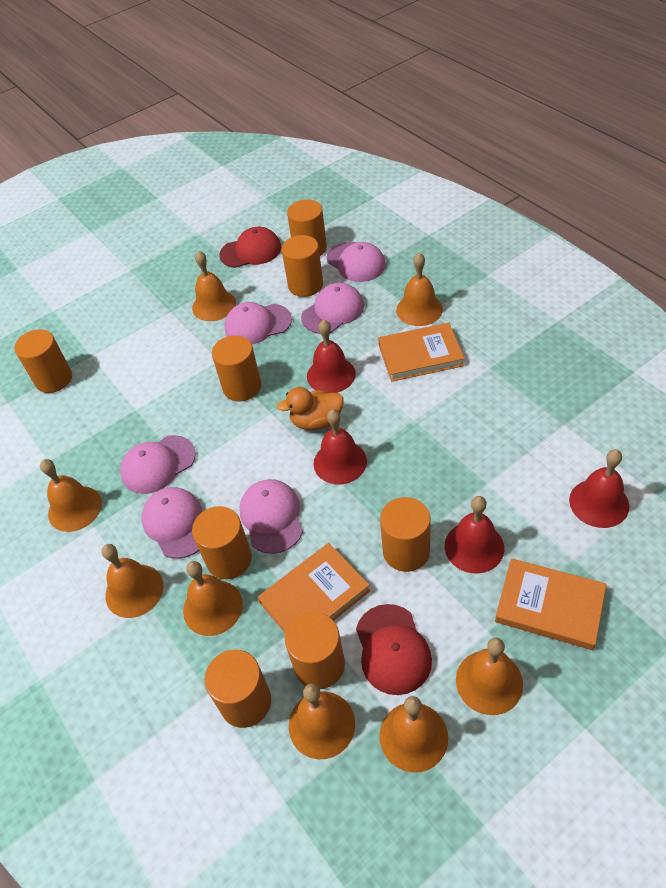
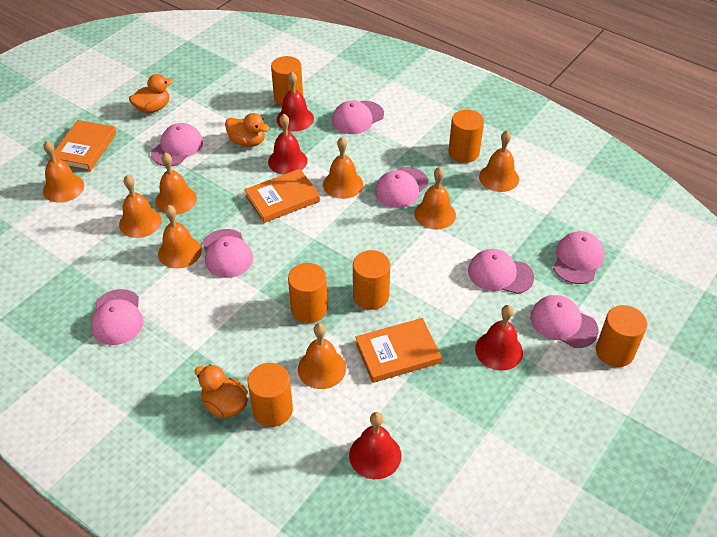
orange cylinder: [14,329,72,393] [192,506,252,579] [205,650,271,728] [212,335,261,402] [282,235,323,297] [285,612,345,689] [287,199,327,256] [380,497,431,572] = 8 -> [247,363,293,427] [271,56,303,106] [288,263,328,323] [353,250,390,310] [448,110,484,163] [596,305,647,367] = 6
orange duck: [277,387,344,430] = 1 -> [129,74,173,113] [194,364,248,418] [225,113,270,147] = 3
pink cap: [120,435,196,494] [141,487,202,559] [224,302,292,344] [239,479,303,554] [301,283,364,334] [327,242,386,282] = 6 -> [91,289,143,345] [151,123,203,166] [202,229,253,278] [332,101,384,134] [375,167,428,208] [468,249,534,294] [530,295,599,348] [553,231,605,284] = 8
red cap: [219,227,281,268] [356,604,432,695] = 2 -> none = 0

